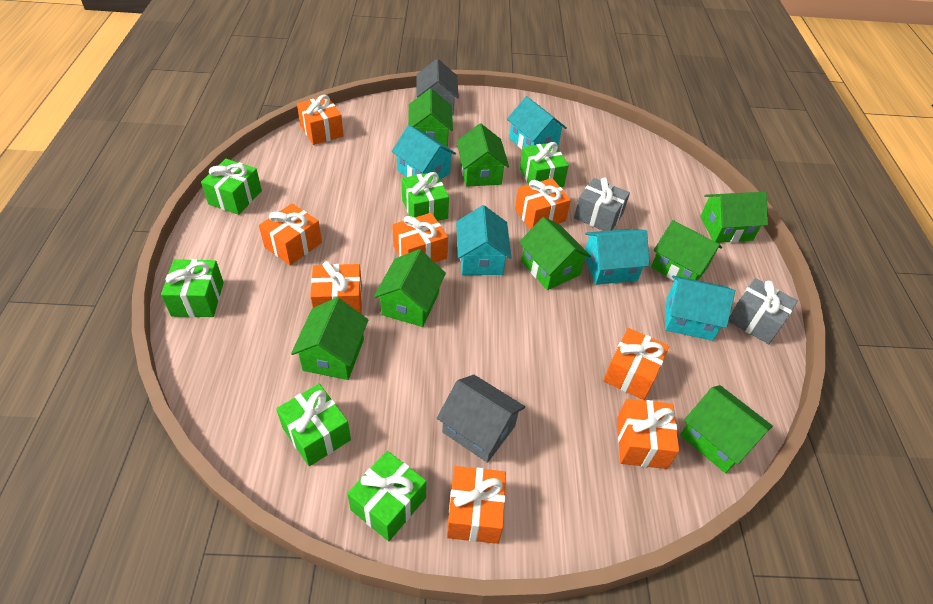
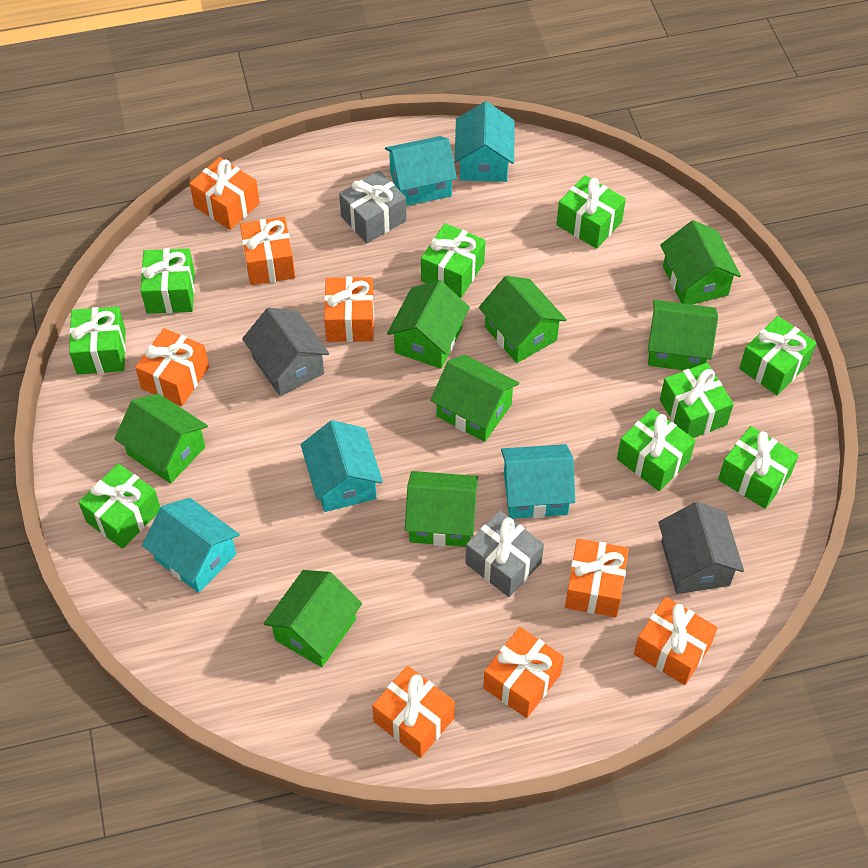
green gift: [161,259,224,317] [201,159,262,215] [276,384,351,466] [347,451,427,541] [402,172,449,221] [520,142,569,187] = 6 -> [69,306,126,374] [79,464,160,549] [141,248,195,314] [421,223,485,298] [556,175,626,249] [617,408,696,491] [660,363,734,438] [718,426,799,509] [739,316,816,395] = 9

